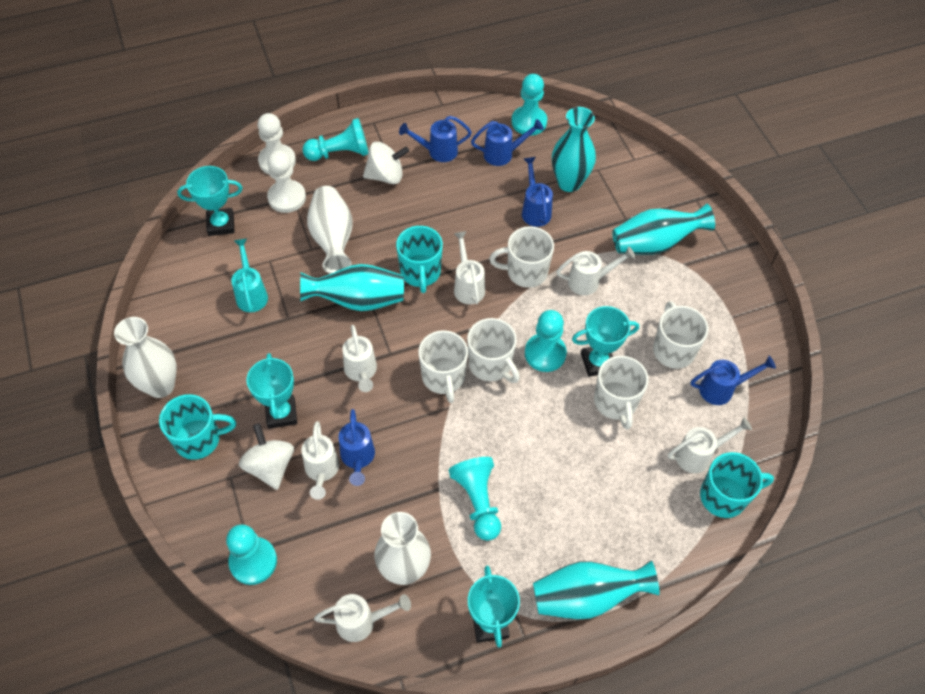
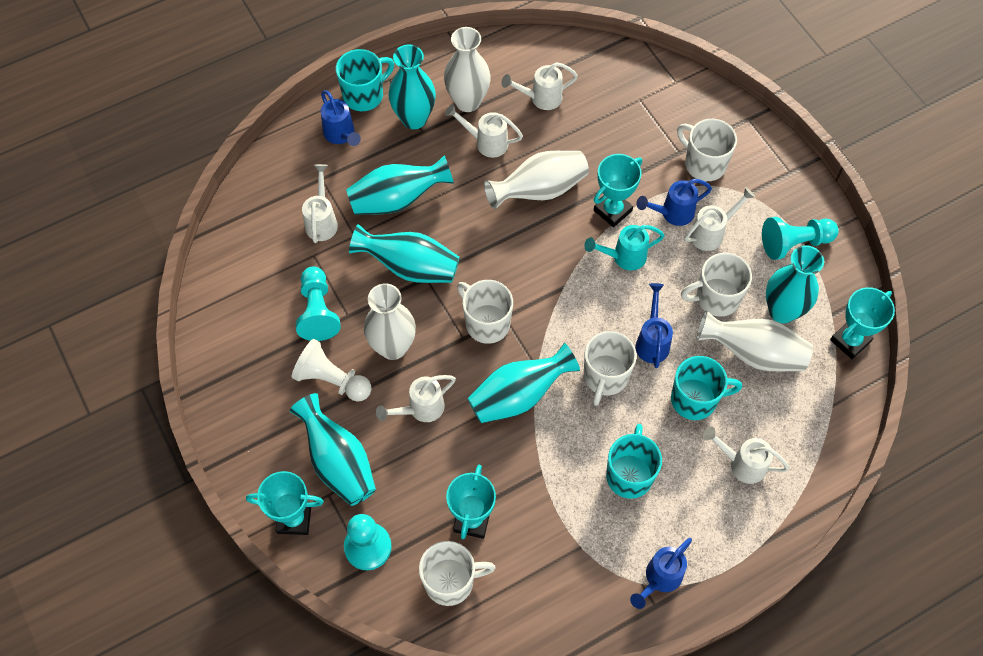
blue watering can: [339,409,375,486] [399,116,472,162] [471,119,543,166] [522,157,553,227] [691,356,776,405] = 5 -> [321,90,361,146] [630,538,692,609] [635,283,673,368] [637,179,712,226] = 4
turquoise pawn: [226,524,277,585] [302,118,368,161] [449,457,501,541] [511,74,547,136] [525,310,567,372] = 5 -> [296,267,341,341] [344,514,392,570] [762,217,838,260] = 3
turquoise vase: [300,264,404,311] [533,560,659,619] [552,107,596,192] [612,204,715,255] = 4 -> [290,393,376,506] [346,155,454,215] [349,224,460,283] [388,44,436,129] [467,343,580,423] [766,245,824,323] = 6
white pawn: [258,113,296,174] [267,150,306,213] = 2 -> [292,339,371,402] = 1
white spinning top: [239,423,294,490] [363,142,409,184] = 2 -> none = 0
white vase: [114,317,177,398] [307,186,353,274] [374,512,431,585] = 3 -> [364,284,416,360] [444,27,491,112] [484,151,589,209] [697,310,813,371] = 4

